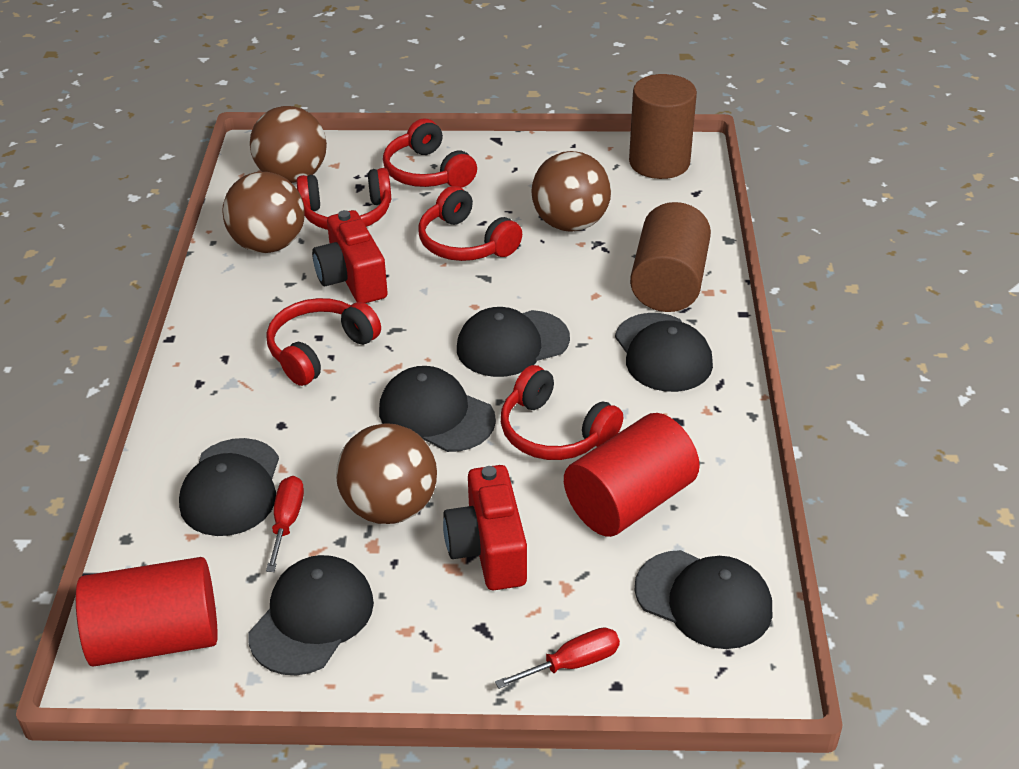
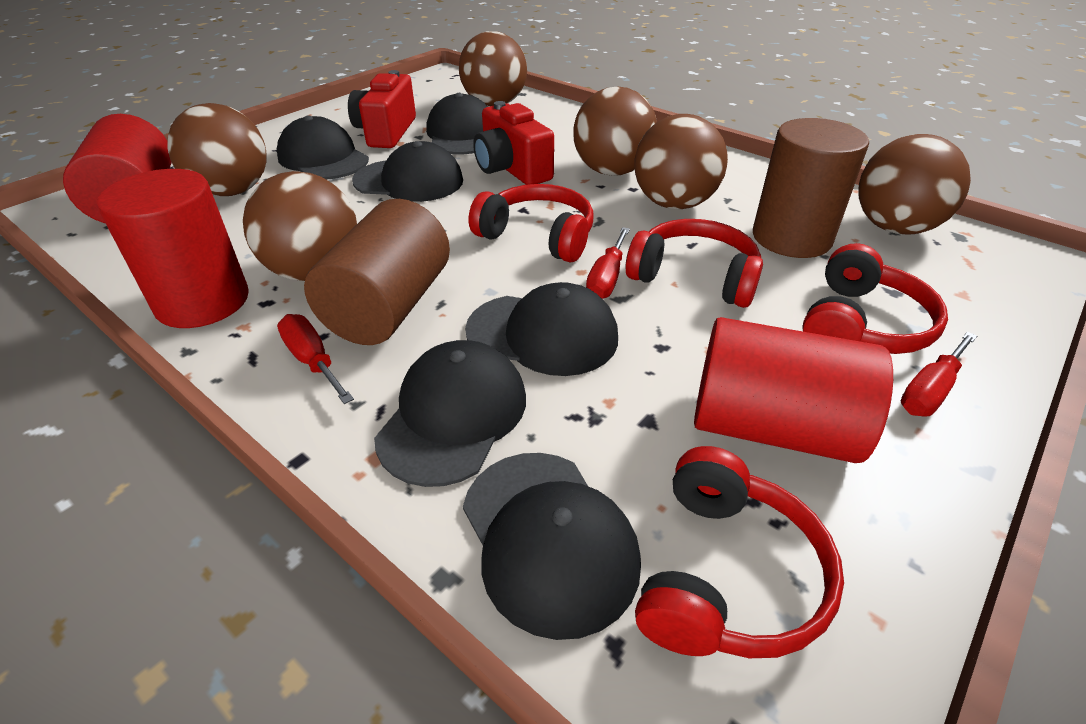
brown ball: [222,172,305,253] [250,106,327,183] [336,423,437,524] [531,151,611,232] = 4 -> [167,103,266,196] [243,171,357,281] [459,31,527,106] [573,87,657,176] [634,114,728,210] [858,134,971,235] = 6
red cylinder: [76,557,218,667] [564,413,700,537] = 2 -> [63,114,171,223] [97,169,249,328] [694,317,893,463] = 3
red headphones: [266,298,381,386] [296,168,391,230] [383,118,477,188] [418,186,522,261] [501,365,623,460] = 5 -> [469,184,594,262] [626,219,763,308] [635,446,844,658] [802,243,948,354] = 4
red screwdriver: [266,476,304,572] [495,627,620,689] = 2 -> [277,314,354,404] [586,227,630,299] [901,332,977,416] = 3

